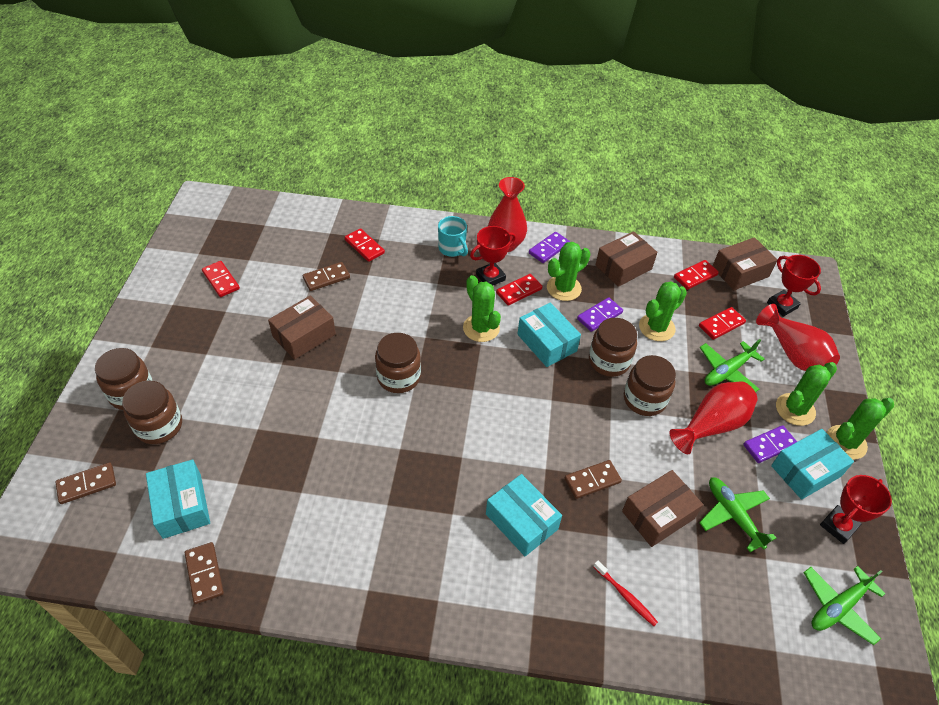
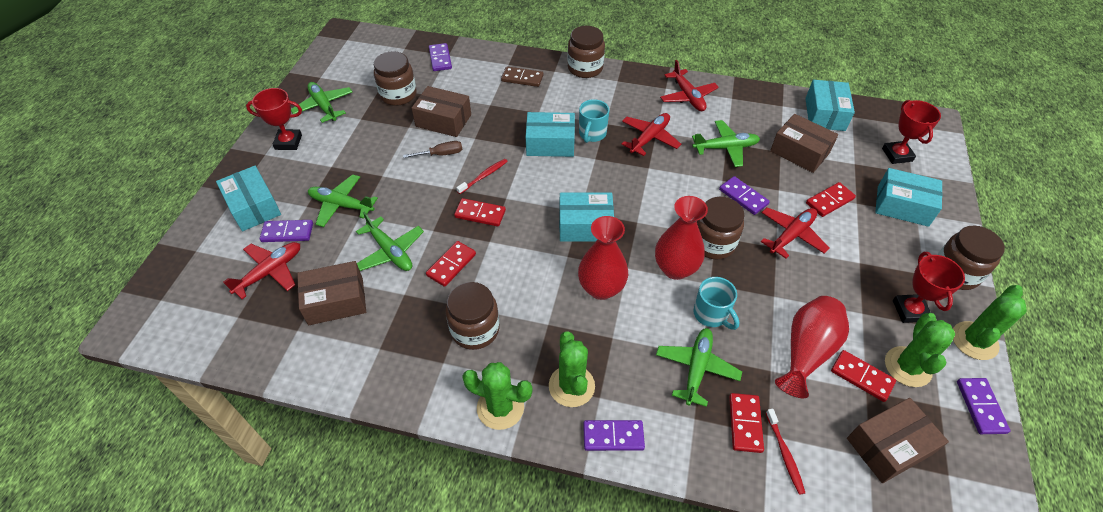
brown domino: [56,462,116,504] [185,542,224,604] [303,262,350,291] [565,460,622,499] = 4 -> [501,67,543,87] = 1
brown screwdriver: none = 0 -> [403,141,462,158] = 1
green cactus: [463,275,501,342] [547,242,590,301] [639,281,687,341] [776,362,837,426] [827,398,894,460] = 5 -> [462,362,533,430] [549,331,595,407] [885,313,955,387] [953,285,1027,360] = 4
green plane: [699,477,776,552] [700,339,764,392] [803,566,886,645] = 3 -> [291,82,353,123] [308,174,378,227] [356,212,424,271] [656,328,742,407] [692,120,760,167] = 5
purple domino: [529,232,570,263] [577,297,623,332] [743,425,797,463] = 3 -> [260,220,313,242] [429,43,452,71] [583,420,645,451] [719,176,770,215] [957,378,1010,434] = 5
red plane: none = 0 -> [223,242,300,299] [621,113,681,156] [660,60,719,111] [761,207,830,258] = 4
red toothbrush: [593,560,658,626] = 1 -> [456,159,508,194] [766,409,805,495] = 2
turquoise box: [146,459,210,539] [486,474,562,556] [518,302,581,367] [771,429,854,500] = 4 -> [216,166,281,231] [526,112,575,157] [559,193,614,242] [805,80,855,131] [875,168,943,227] = 5
turquoise mug: [438,216,468,257] = 1 -> [579,99,609,143] [694,277,739,330] = 2

